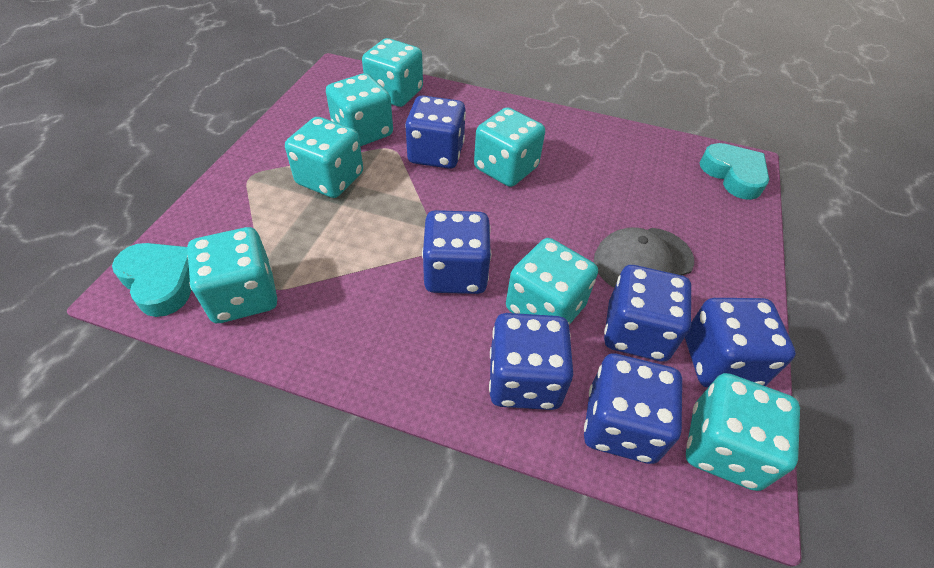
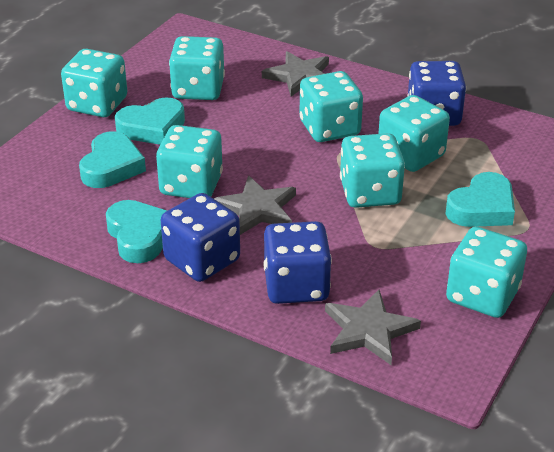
blue dice: [405,95,466,169] [422,210,491,294] [489,313,573,410] [584,354,682,464] [604,265,691,362] [685,298,796,388] = 6 -> [161,193,240,282] [264,221,332,304] [407,61,466,126] = 3
grey cap: [594,227,694,288] = 1 -> none = 0
grey star: none = 0 -> [214,176,296,235] [262,51,329,97] [325,290,421,365] = 3
turquoise heart: [112,243,191,317] [700,143,769,200] = 2 -> [79,131,146,188] [106,200,167,263] [115,97,185,145] [445,172,515,227] = 4

